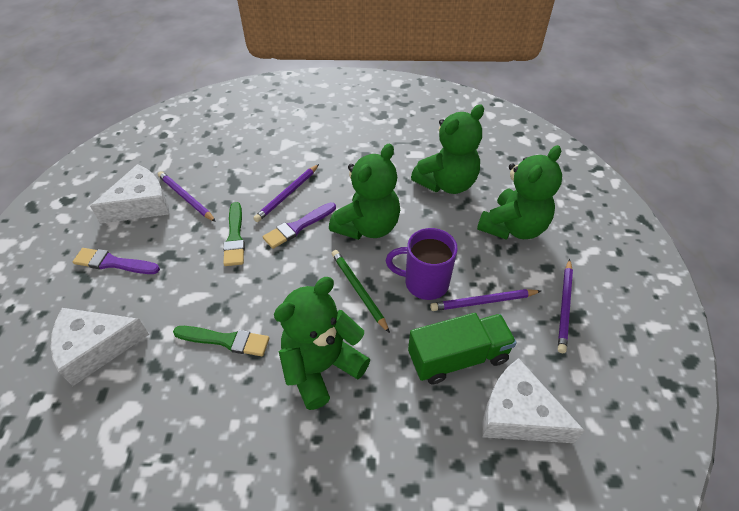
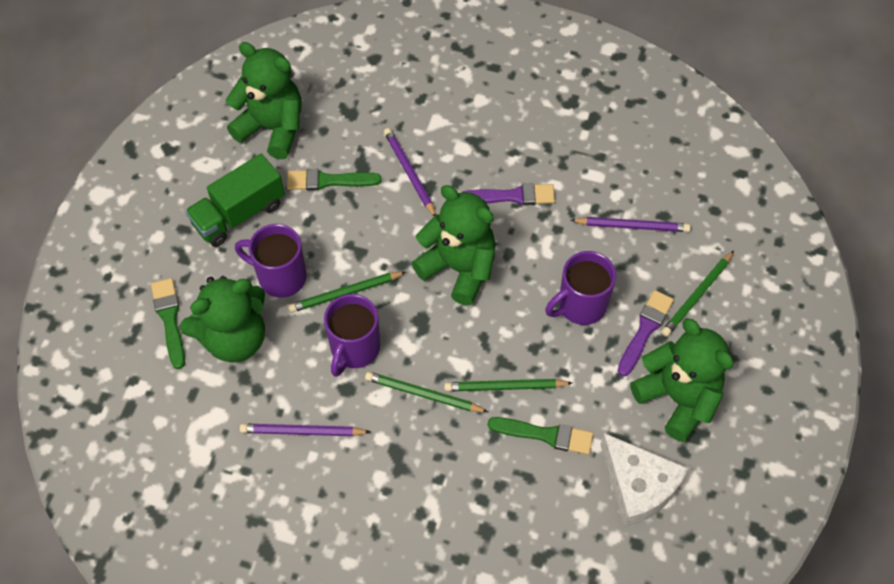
green brush: [173,326,269,356] [223,202,245,266] = 2 -> [151,278,185,369] [287,169,382,191] [488,417,593,455] = 3
green pencil: [332,250,390,333] = 1 -> [288,272,406,313] [365,372,488,412] [444,379,572,391] [661,250,734,337] = 4
purple mug: [386,228,458,300] = 1 -> [235,224,307,298] [324,294,380,377] [545,251,616,325] = 3
purple pencil: [158,171,216,222] [253,164,319,222] [430,289,541,311] [558,259,573,353] = 4 -> [240,424,370,436] [384,128,436,216] [570,217,691,232] = 3
white cheese: [50,308,149,386] [90,164,169,224] [482,358,585,443] = 3 -> [600,433,688,528] = 1

